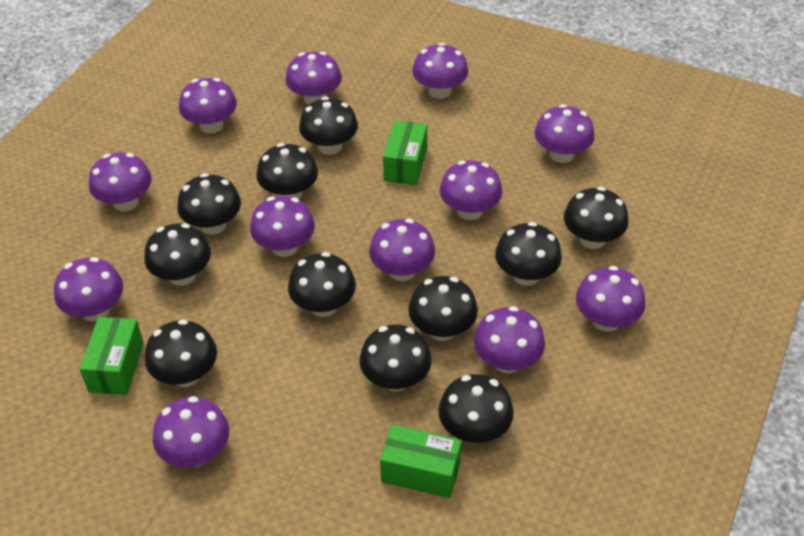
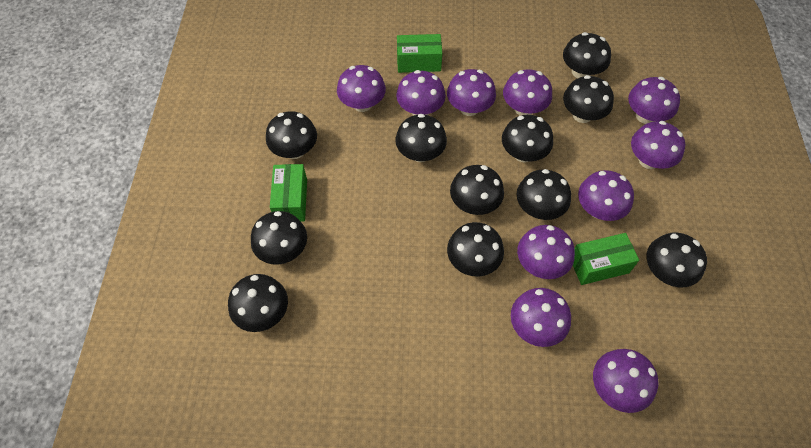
purple mushroom: [54,257,123,321] [89,152,152,212] [153,396,229,467] [179,78,237,134] [250,196,315,257] [285,52,342,105] [369,219,435,281] [412,43,468,99] [440,160,502,220] [474,306,545,373] [535,104,595,163] [576,266,645,332] = 12 -> [337,65,386,112] [396,70,446,115] [447,69,496,116] [503,69,552,116] [511,288,571,347] [517,225,575,279] [578,170,634,221] [593,349,659,413] [628,77,680,124] [631,121,685,169] = 10

